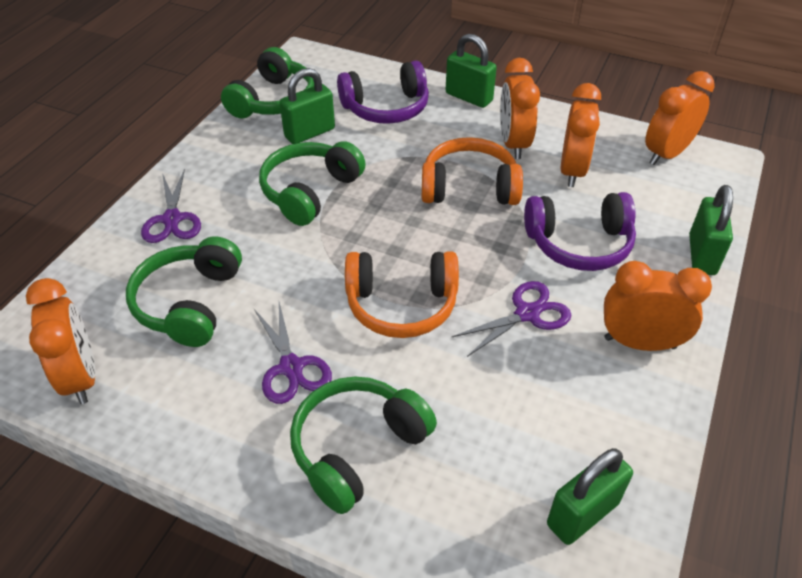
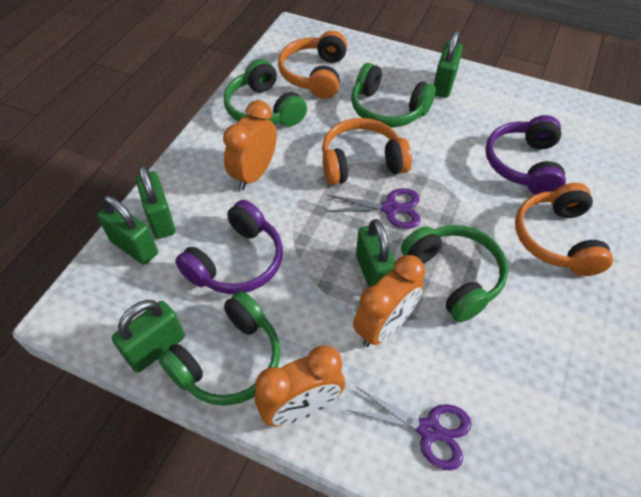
green padlock: [280,68,335,144] [446,34,497,108] [547,448,633,545] [689,185,733,275] = 4 -> [97,196,158,265] [112,300,185,372] [136,164,176,239] [356,219,396,287] [434,30,463,98] = 5
orange clock: [26,278,96,404] [500,58,540,159] [561,83,601,187] [604,261,712,351] [645,71,715,165] = 5 -> [223,100,277,190] [254,346,345,427] [353,255,425,347] = 3
orange headphones: [345,251,459,338] [422,137,523,205] = 2 -> [278,31,347,99] [322,118,412,185] [515,183,613,276] = 3
purple scissors: [141,169,201,243] [254,302,332,404] [451,281,571,357] = 3 -> [326,188,420,229] [347,387,472,470] = 2

